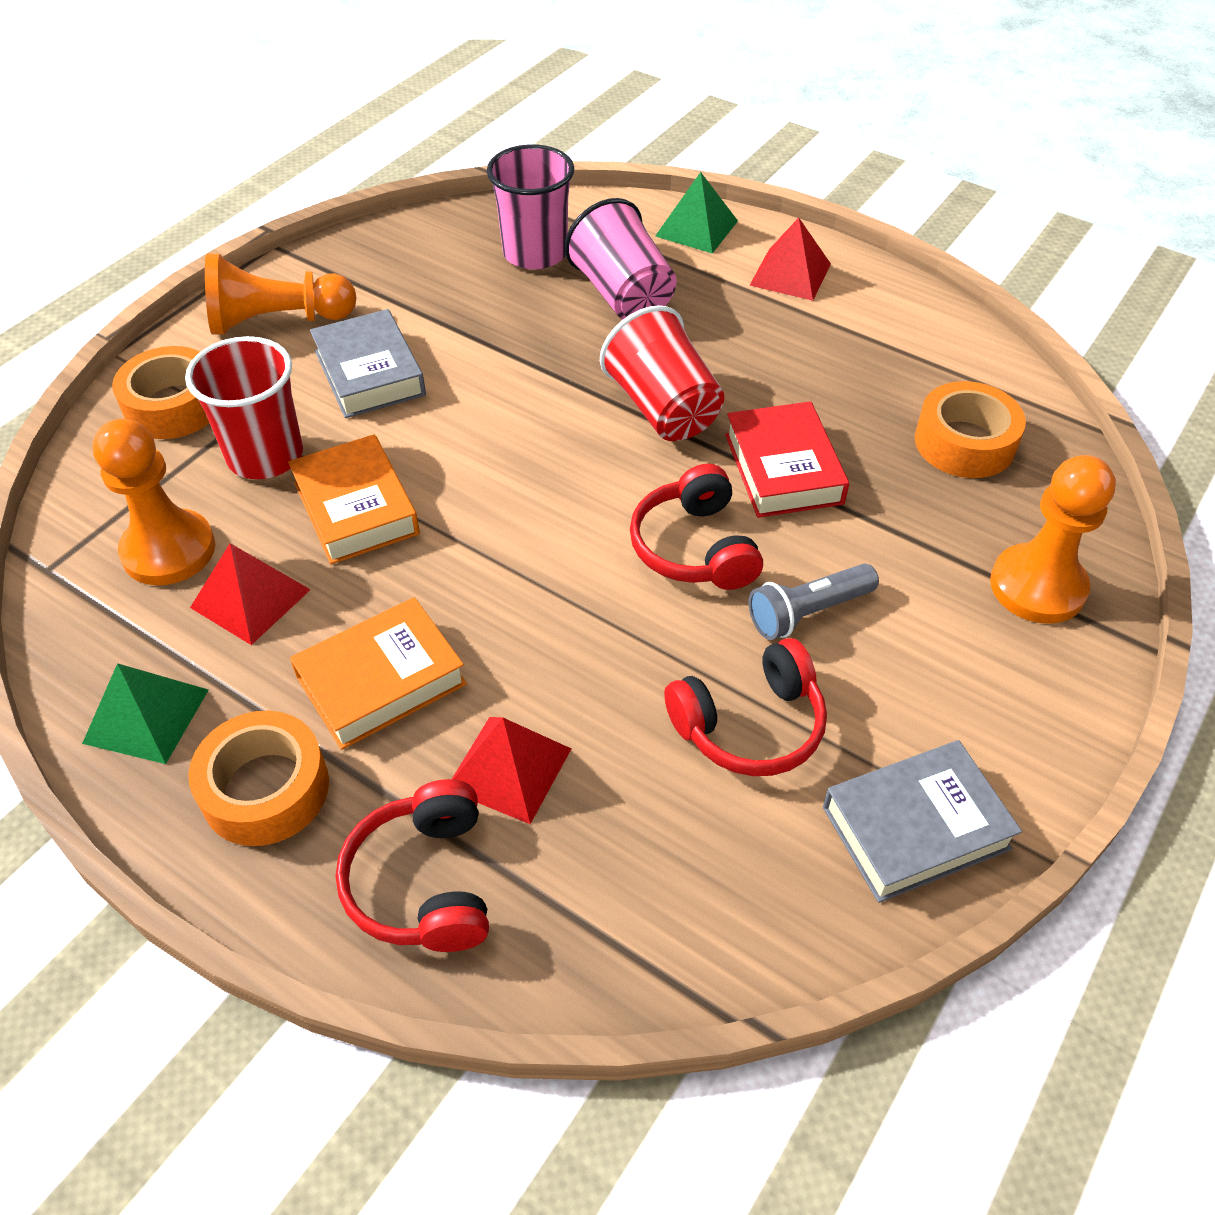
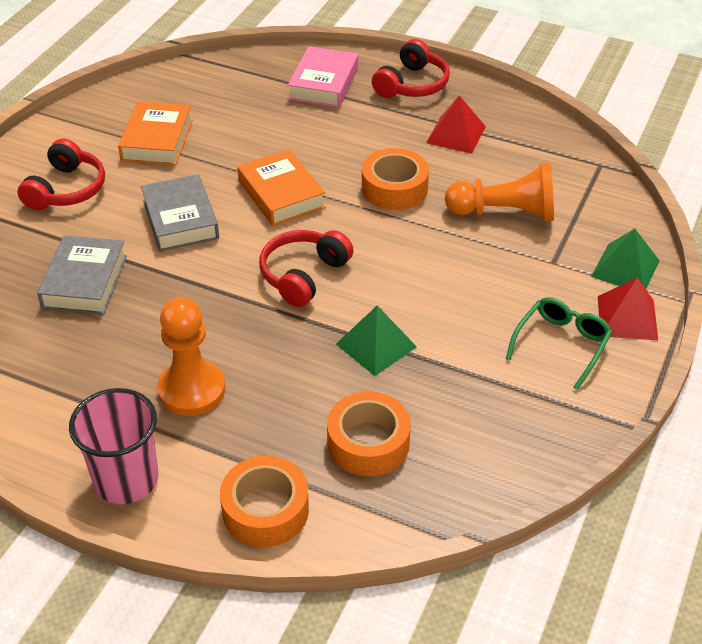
green glasses: none = 0 -> [506,297,612,390] = 1
grey flashlight: [749,564,879,640] = 1 -> none = 0
orange pawn: [92,419,215,586] [205,253,357,335] [990,455,1116,624] = 3 -> [157,297,225,416] [445,162,554,221] = 2
pink book: none = 0 -> [288,46,358,108] = 1
pink cup: [487,144,574,269] [565,198,677,320] = 2 -> [69,388,158,504] = 1
red book: [725,401,849,518] = 1 -> none = 0
red cup: [185,336,303,479] [600,305,724,441] = 2 -> none = 0
red pyramid: [190,543,311,645] [452,717,571,824] [750,218,831,301] = 3 -> [426,95,486,154] [598,278,658,340] = 2

